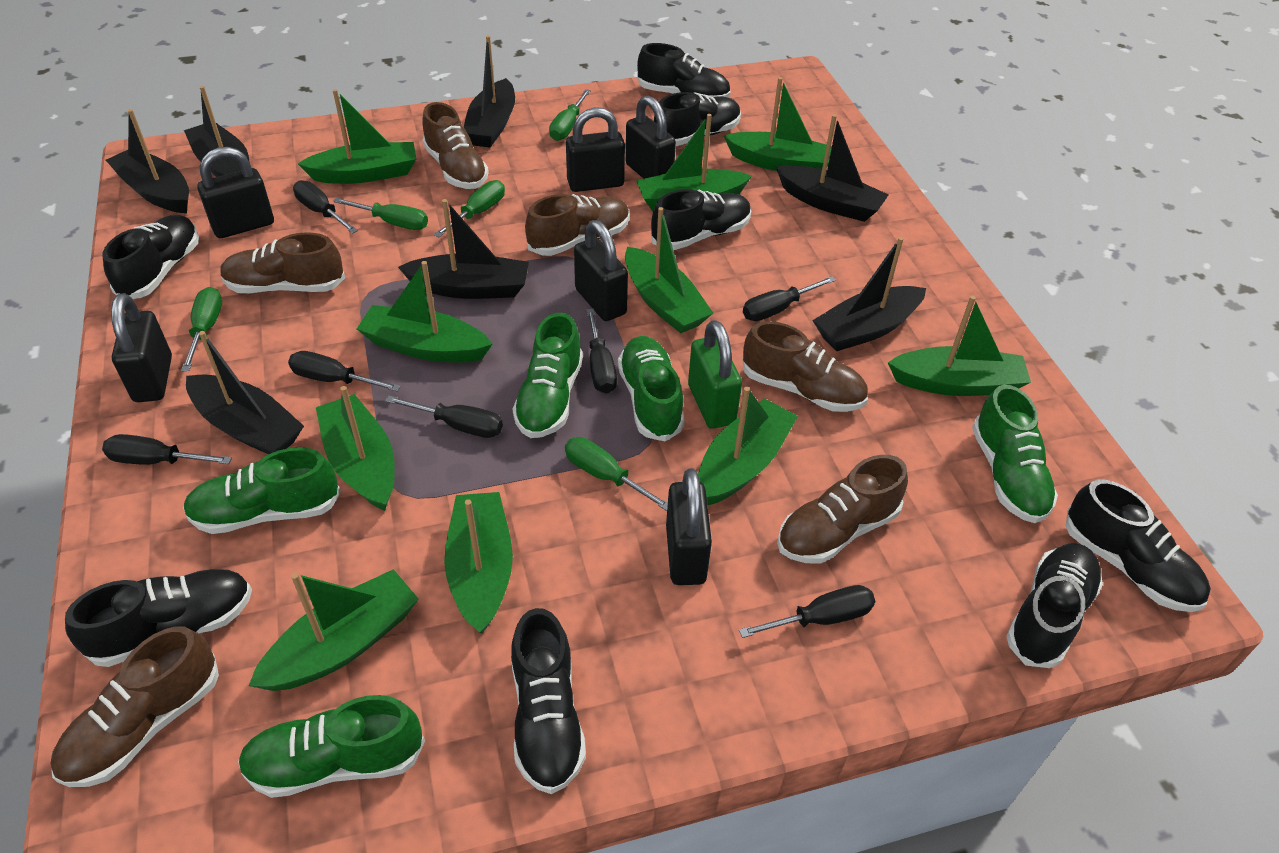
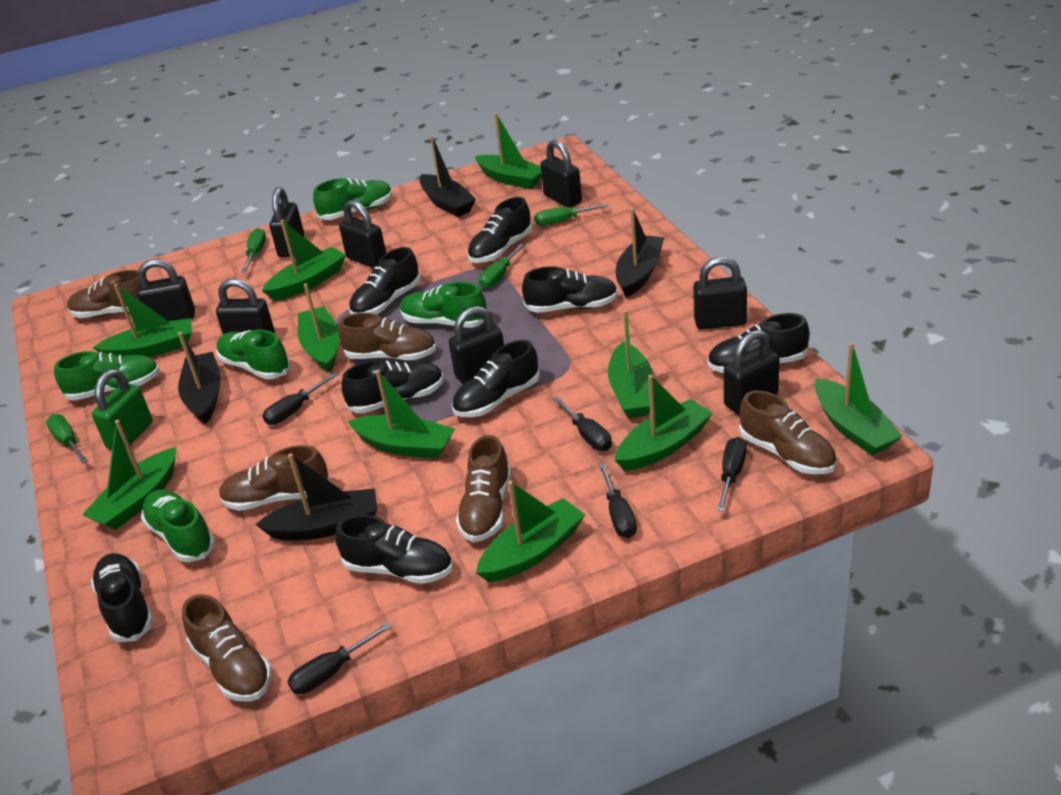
black boat: [106,109,189,213] [184,86,249,177] [186,331,304,454] [398,199,529,299] [464,35,515,148] [776,114,889,222] [812,237,926,351] = 7 -> [178,332,221,424] [255,453,378,541] [419,136,476,217] [616,208,664,298] = 4
black padlock: [111,293,172,402] [197,147,274,238] [566,107,625,192] [574,220,628,321] [625,96,676,179] [666,468,712,585] = 6 -> [137,259,195,321] [216,278,275,334] [269,187,304,257] [339,200,386,268] [449,306,504,384] [540,140,582,208] [693,257,747,330] [724,330,780,414] = 8
black screwdriver: [102,434,232,465] [288,351,401,392] [293,180,358,234] [385,396,503,438] [586,309,617,394] [739,585,875,638] [743,276,836,321] = 7 -> [263,373,337,425] [287,622,392,694] [552,396,612,451] [599,464,637,538] [717,437,747,512] = 5
green screwdriver: [181,287,222,371] [333,198,428,230] [434,180,505,237] [549,89,591,141] [565,437,668,511] = 5 -> [46,414,88,464] [242,228,266,273] [479,243,525,289] [535,203,609,226] = 4

